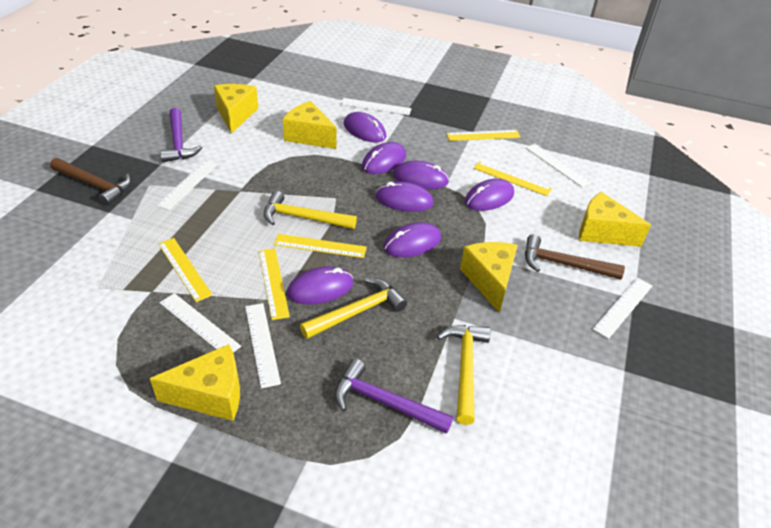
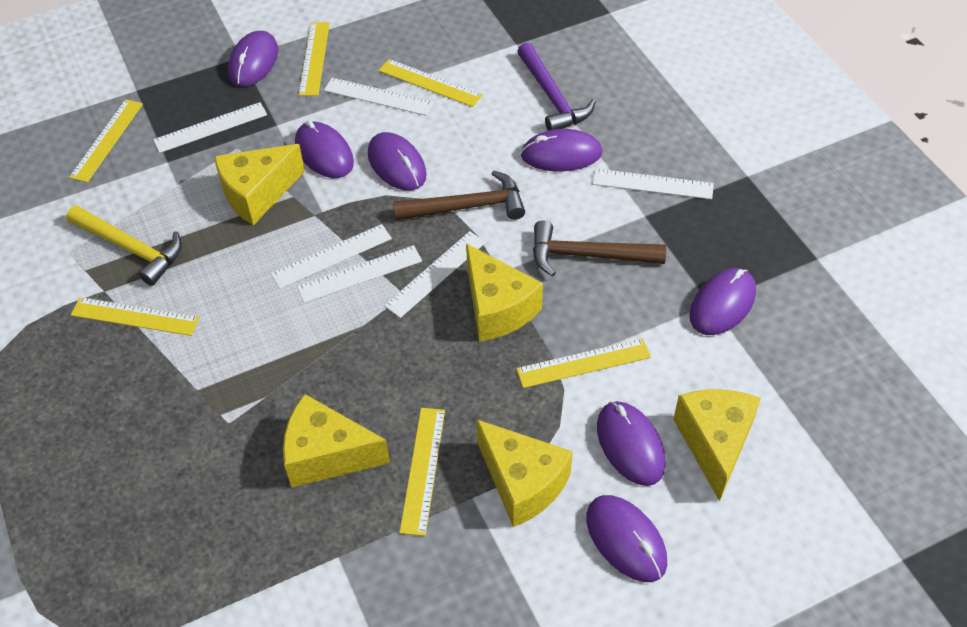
purple hammer: [160,108,203,162] [335,359,453,434] = 2 -> [517,42,595,131] = 1
yellow hammer: [264,191,357,229] [300,278,407,339] [437,325,491,425] = 3 -> [66,205,182,286] = 1
yellow ruler: [158,238,212,302] [259,249,290,320] [274,234,367,258] [446,130,521,141] [474,161,552,196] = 5 -> [69,99,143,183] [71,297,200,336] [299,22,330,96] [379,59,483,107] [400,408,445,536] [516,338,651,388] = 6

